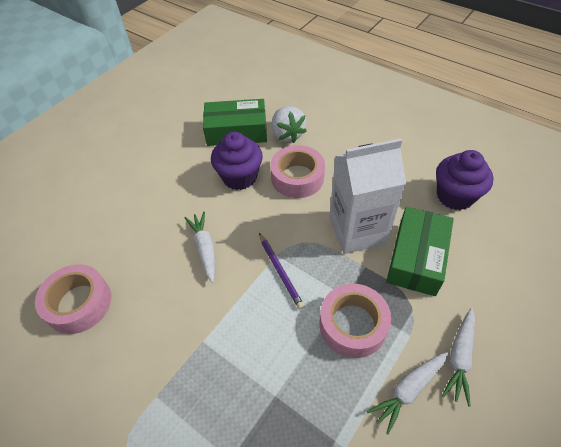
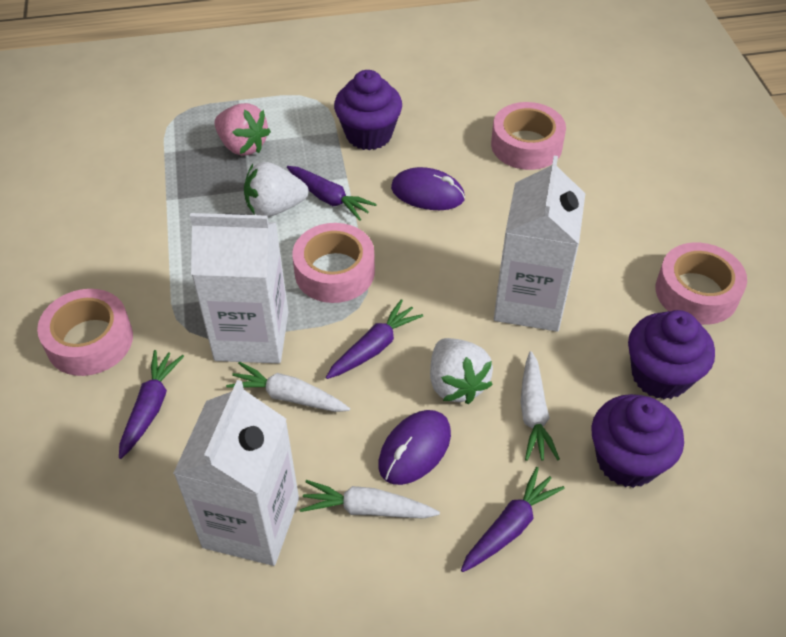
green box: [203,99,267,146] [386,207,454,296] = 2 -> none = 0
pink strawberry: none = 0 -> [214,103,271,156] = 1
pink tape: [35,264,111,334] [270,145,325,198] [320,284,391,358] = 3 -> [37,289,133,376] [293,223,375,303] [491,102,566,170] [656,243,747,325] = 4
purple carrot: none = 0 -> [119,350,184,459] [287,166,377,221] [326,299,423,379] [461,467,565,572] = 4
purple cupcake: [211,132,263,190] [436,150,494,210] = 2 -> [334,70,402,150] [591,394,684,488] [628,310,715,399] = 3
purple mouse: none = 0 -> [378,410,451,485] [391,167,465,210] = 2
purple pencil: [259,233,304,309] = 1 -> none = 0
white carton: [329,138,406,254] = 1 -> [173,380,299,566] [190,213,288,364] [494,156,585,332] = 3
white strawberry: [272,106,307,143] = 1 -> [244,162,309,217] [430,338,493,404] = 2

